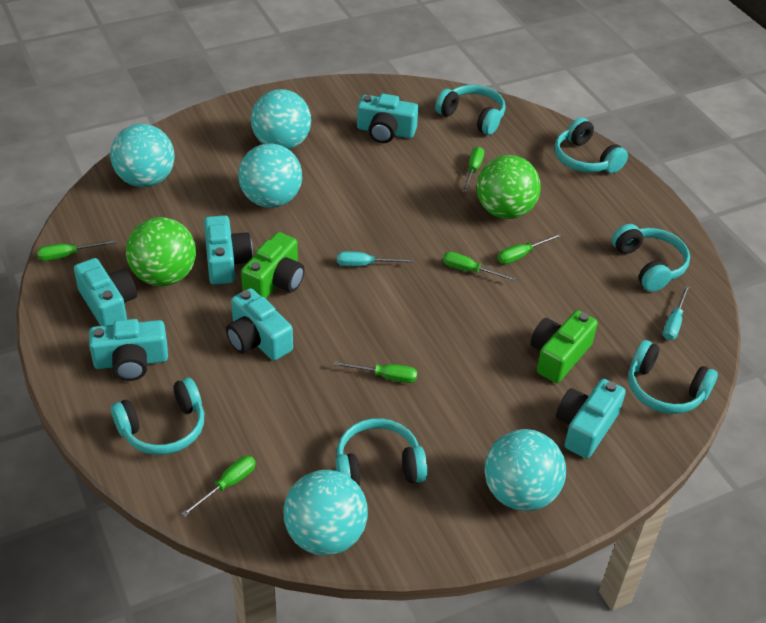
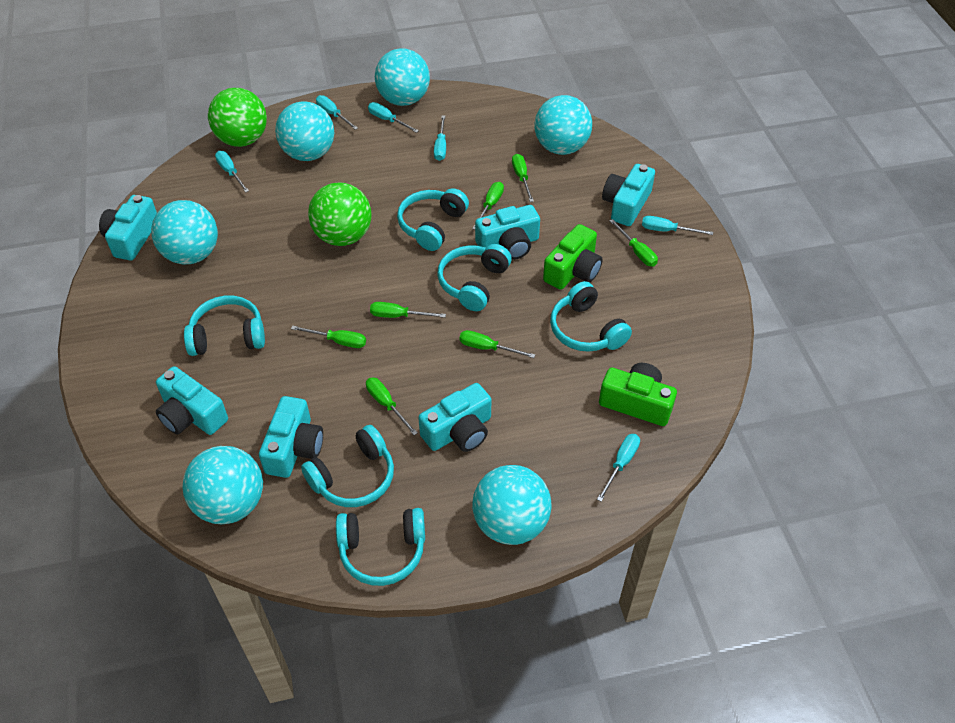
green screwdriver: [37,240,116,261] [181,456,256,517] [334,361,417,383] [443,252,517,281] [462,147,484,192] [498,233,561,264] = 6 -> [291,325,366,348] [366,378,418,435] [370,302,446,318] [459,330,535,358] [472,182,504,230] [512,154,534,202] [609,219,658,266] = 7
turquoise ball: [110,124,175,187] [238,144,302,208] [251,89,311,149] [284,470,368,556] [484,429,566,511] = 5 -> [151,200,218,264] [182,446,263,524] [275,101,334,161] [375,48,430,106] [472,465,552,545] [535,95,592,155] = 6
turquoise screwdriver: [337,251,414,266] [663,285,689,340] = 2 -> [215,151,249,193] [316,95,358,130] [368,102,419,133] [434,115,446,161] [597,434,640,502] [642,216,713,235] = 6

